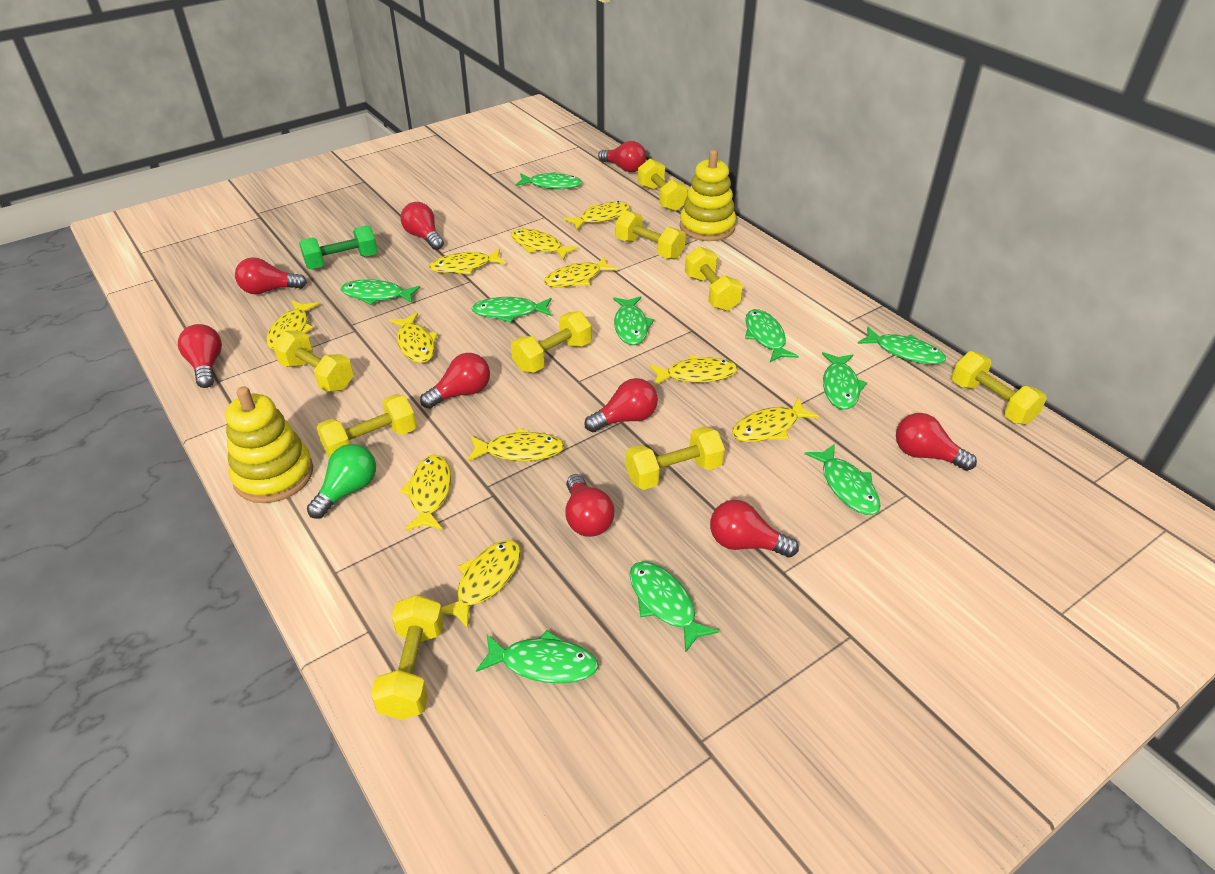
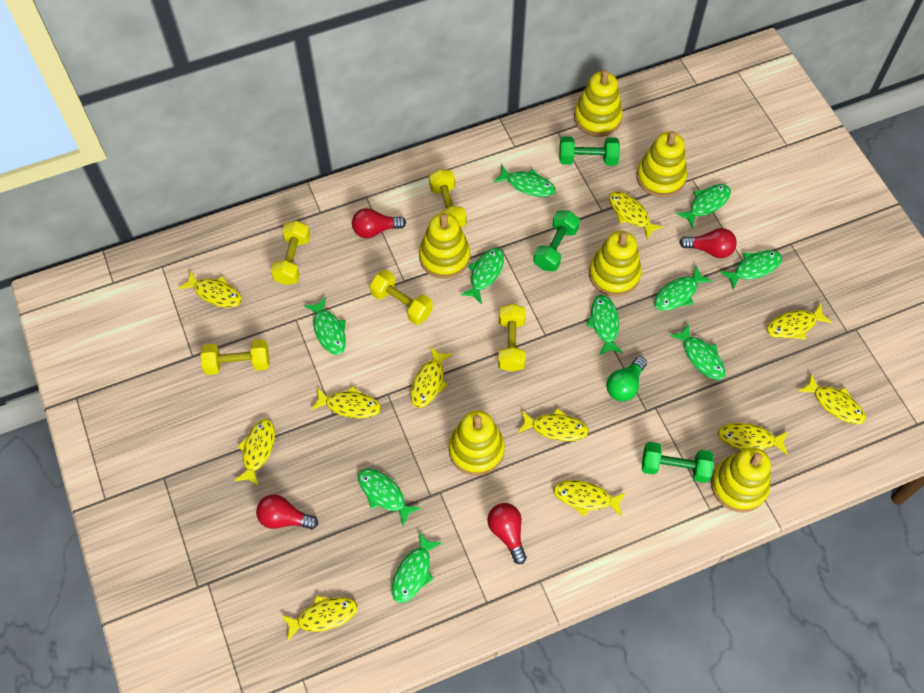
green dumbbell: [299,225,378,269] = 1 -> [533,210,580,271] [559,136,620,166] [642,442,714,483] = 3
red light bulb: [178,324,222,388] [235,257,307,294] [400,202,444,250] [420,353,490,409] [566,474,614,537] [584,378,658,432] [598,141,646,172] [710,500,799,558] [896,413,977,471] = 9 -> [256,494,318,530] [352,208,406,238] [487,503,527,564] [679,228,737,258] = 4
yellow dumbbell: [273,331,354,392] [316,394,417,458] [371,595,444,720] [511,311,592,373] [615,210,686,260] [626,426,725,490] [638,159,688,211] [685,247,743,311] [952,351,1047,424] = 9 -> [200,339,270,375] [271,221,310,285] [370,270,433,325] [429,169,467,227] [498,304,526,372] = 5
yellow stacking toy: [225,386,313,503] [680,150,736,241] = 2 -> [419,213,470,279] [449,410,505,476] [574,70,623,137] [589,231,642,297] [636,131,687,197] [711,447,771,512] = 6

